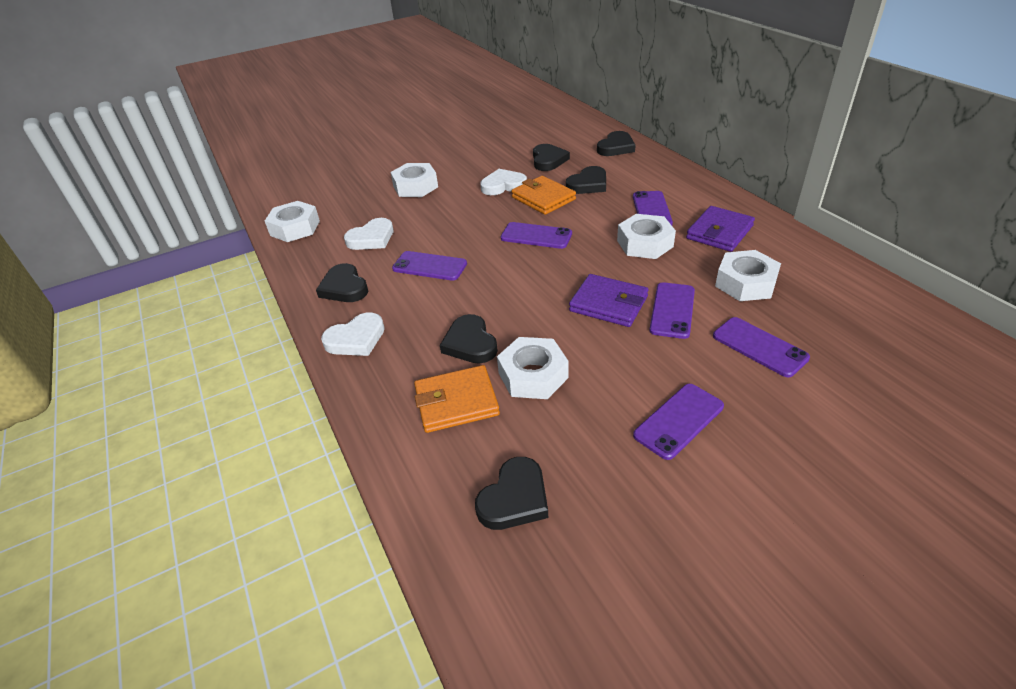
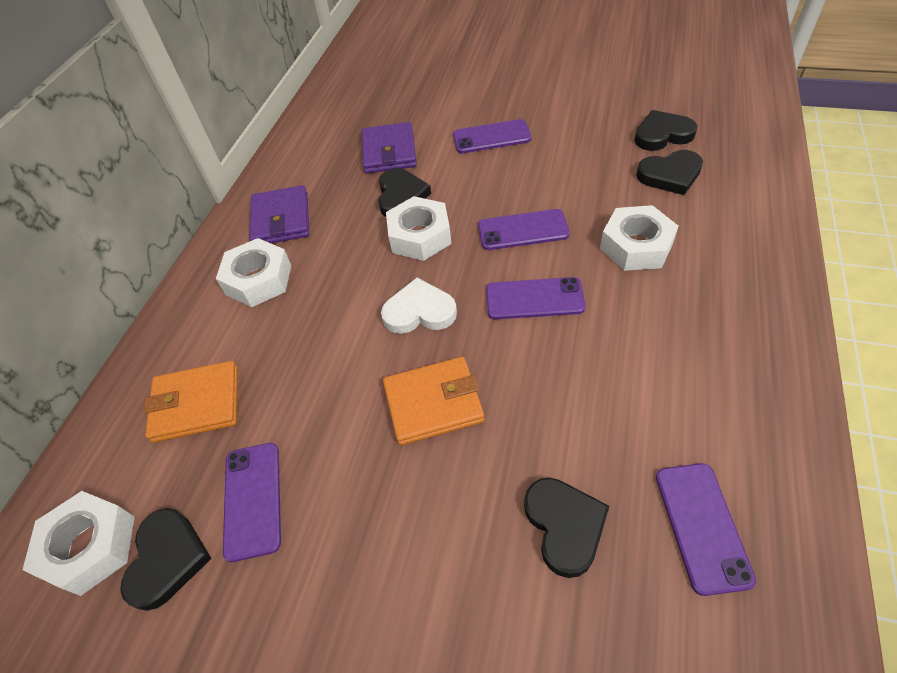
black heart: [316,263,368,302] [440,314,498,364] [475,457,548,530] [533,144,570,171] [566,166,606,194] [597,131,636,156] = 6 -> [120,508,212,611] [378,168,431,217] [524,478,609,578] [634,110,697,151] [636,150,703,195] = 5
purple phone: [392,251,467,281] [501,222,572,249] [633,191,673,225] [633,384,724,460] [649,282,695,339] [713,317,810,378] = 6 -> [223,443,281,562] [453,119,532,153] [478,209,570,250] [486,277,586,319] [656,463,756,596] = 5
white heart: [321,312,385,356] [344,218,394,250] [480,169,527,195] = 3 -> [381,278,457,334] = 1
white nut: [265,201,320,242] [390,163,438,197] [497,337,568,399] [617,214,676,259] [715,250,781,301] = 5 -> [23,491,135,596] [216,238,291,307] [386,196,451,261] [600,205,678,271] = 4

